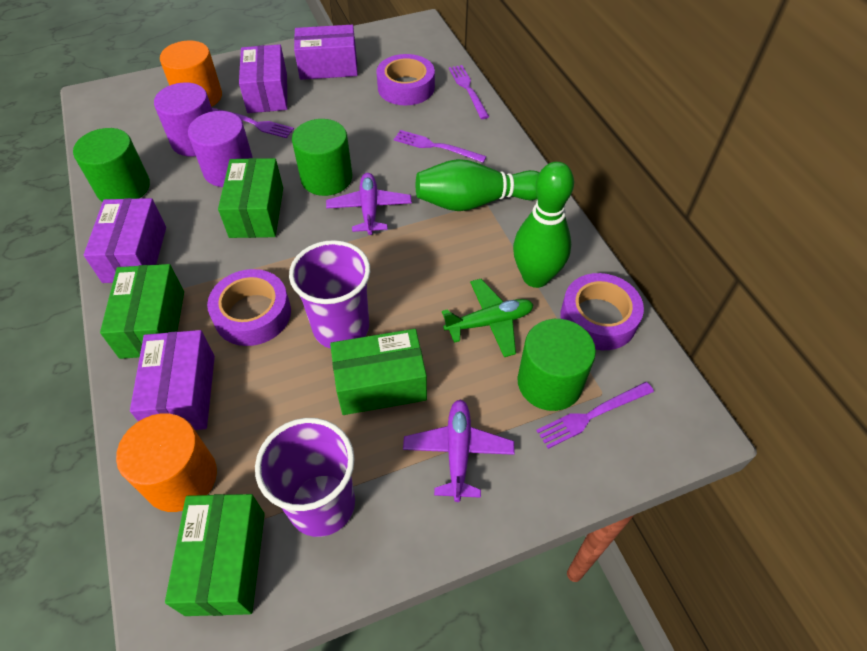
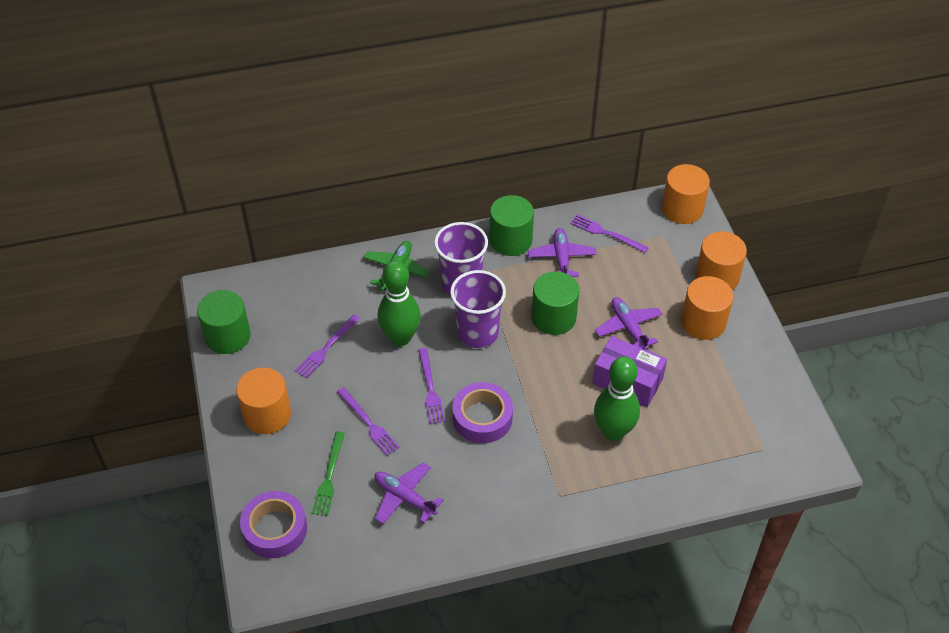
green box: [100,264,184,359] [165,494,265,616] [218,158,283,238] [330,329,427,415] = 4 -> none = 0
green fork: none = 0 -> [312,431,345,516] = 1
orange cylinder: [116,413,217,512] [160,40,222,107] = 2 -> [236,368,291,434] [662,164,710,224] [681,276,734,340] [695,232,747,290] = 4
purple box: [84,198,166,283] [130,330,215,430] [239,44,287,113] [294,25,358,80] = 4 -> [593,336,667,407] = 1
purple cylinder: [154,82,213,156] [188,111,253,187] = 2 -> none = 0
purple plane: [326,173,412,235] [403,400,515,502] = 2 -> [374,463,443,524] [528,228,597,277] [595,297,662,350] = 3
purple tape: [207,269,291,346] [376,54,435,105] [560,273,644,350] = 3 -> [240,491,307,558] [453,382,513,443] = 2

